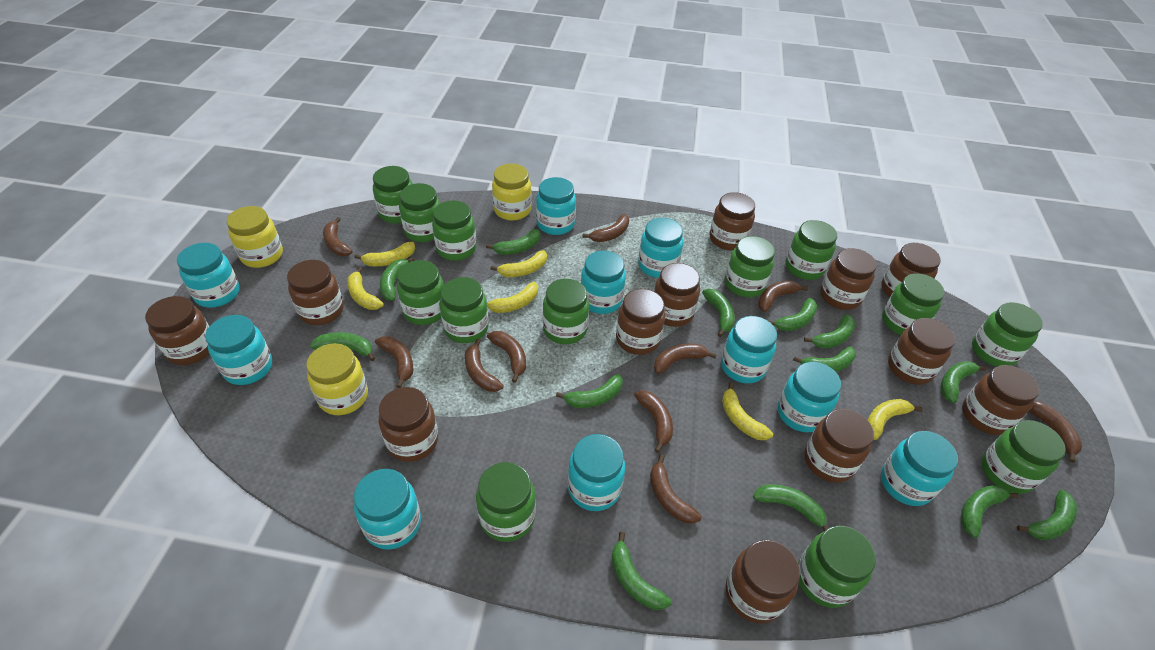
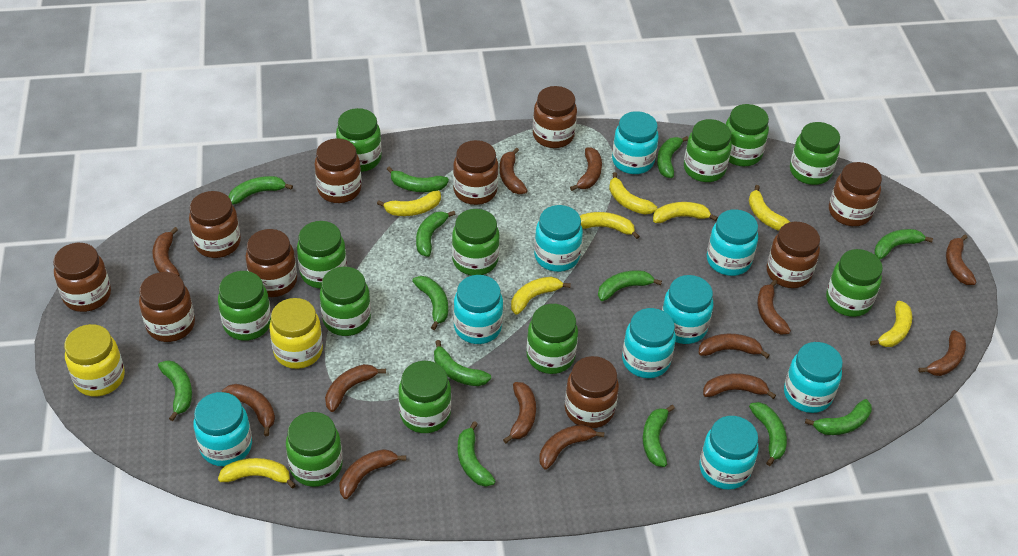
brown banana: [323,217,353,256] [375,336,413,388] [465,339,504,392] [487,331,526,383] [582,214,629,242] [634,390,673,453] [650,454,702,524] [654,343,717,374] [758,280,808,312] [1029,400,1083,463] = 10 -> [152,227,180,277] [222,384,275,436] [325,364,386,412] [339,449,406,499] [500,148,528,194] [503,382,536,443] [539,424,605,470] [570,147,602,191] [699,334,770,358] [703,373,776,399] [757,280,791,335] [918,330,966,376] [946,235,976,285] = 13
brown jar: [145,296,209,365] [287,260,344,325] [379,387,438,462] [616,289,665,355] [654,263,700,327] [709,192,755,250] [725,540,800,624] [804,409,874,483] [820,248,877,310] [881,243,941,297] [888,318,955,385] [962,365,1039,435] = 12 -> [53,243,111,312] [139,272,195,342] [189,191,241,258] [246,229,297,297] [315,138,362,203] [453,140,499,205] [533,86,577,148] [565,356,619,428] [767,222,820,288] [829,162,882,226] = 10
green jar: [373,166,413,224] [397,260,444,325] [399,183,440,242] [432,200,477,261] [439,277,489,343] [476,462,536,542] [543,279,589,344] [725,236,775,297] [785,220,837,280] [798,526,876,608] [882,273,944,335] [972,302,1043,367] [981,420,1066,494] = 13 -> [218,271,271,341] [286,412,343,487] [297,221,347,289] [320,267,371,336] [336,108,382,172] [398,361,451,433] [452,209,500,275] [526,304,578,374] [684,119,732,182] [726,104,769,166] [790,122,840,185] [826,249,883,317] = 12
turquoise jar: [177,243,240,307] [205,315,272,385] [354,469,421,550] [536,177,576,235] [568,434,625,511] [581,251,626,314] [638,218,683,278] [721,316,777,383] [778,362,841,432] [881,431,958,506] = 10 -> [193,392,252,466] [453,275,503,344] [534,205,583,272] [612,111,659,174] [622,308,676,378] [662,275,713,344] [700,416,758,490] [707,209,758,276] [784,342,843,413] = 9
yellow banana: [347,267,384,310] [355,242,415,267] [487,282,538,313] [491,250,547,277] [722,382,773,440] [867,399,923,440] = 6 -> [218,458,296,488] [377,191,441,216] [511,277,571,315] [580,212,640,239] [609,172,657,215] [653,202,718,223] [749,185,790,231] [870,301,912,347] = 8
yellow jar: [227,206,283,268] [306,343,368,415] [492,163,532,220] = 3 -> [64,324,125,397] [269,298,323,369] = 2

